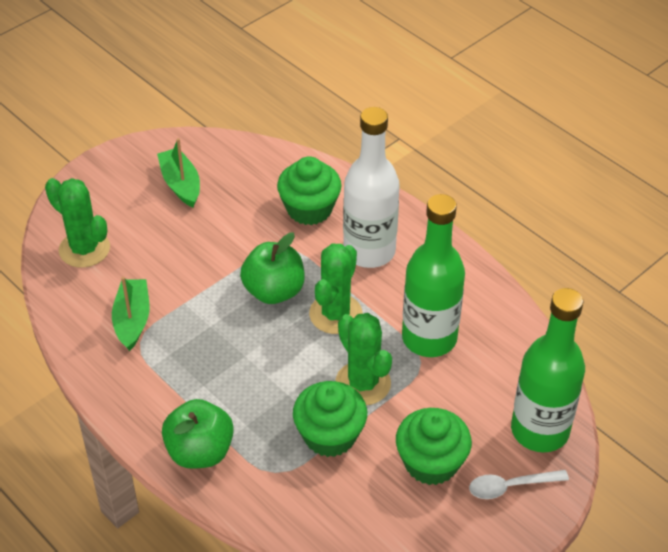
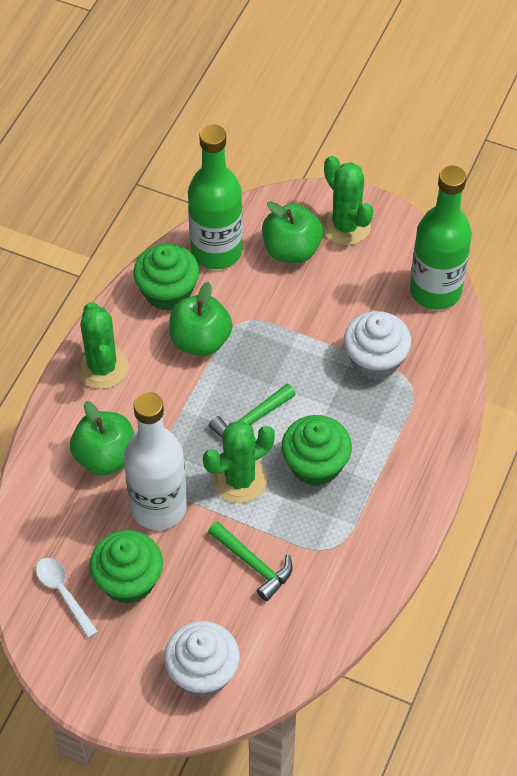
green apple: [162,399,234,469] [240,232,305,304] = 2 -> [70,401,134,476] [169,282,232,356] [262,201,323,263] = 3
green boat: [112,277,149,351] [157,138,200,207] = 2 -> none = 0
green hammer: none = 0 -> [208,521,293,601] [209,383,296,439] = 2
white cupcake: none = 0 -> [164,621,240,697] [344,311,411,380] = 2

